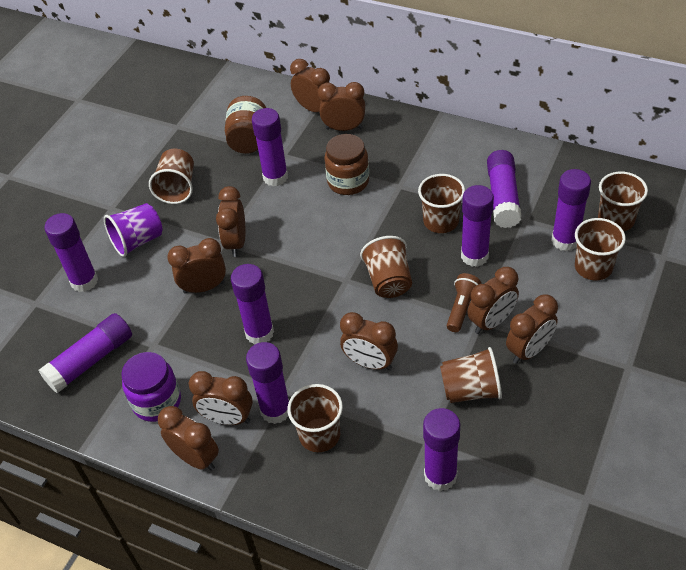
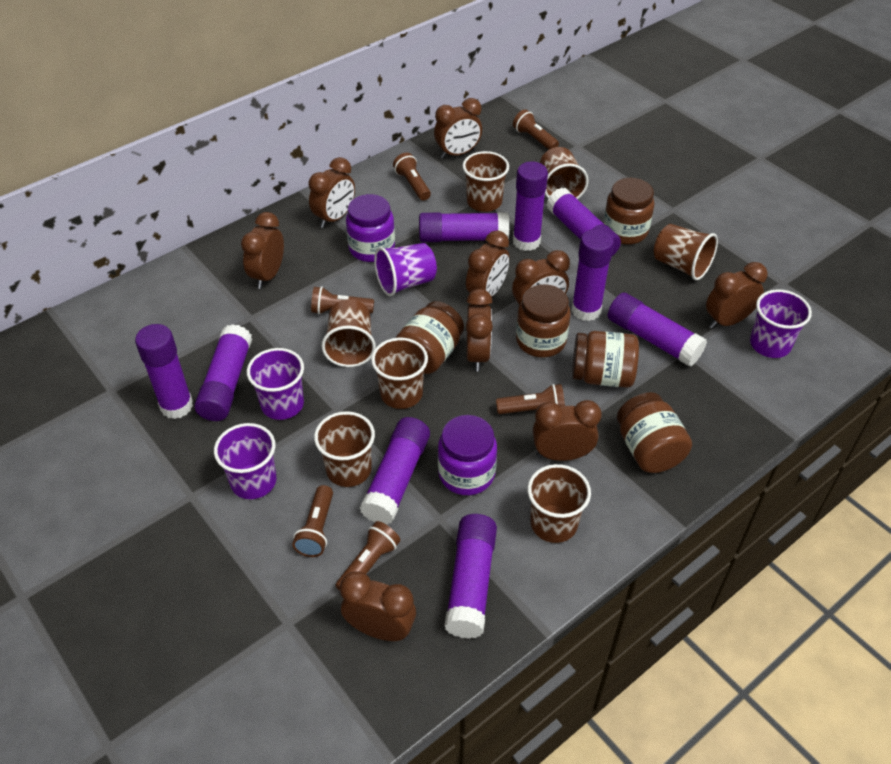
brown flashlight: [447,273,481,332] = 1 -> [292,485,333,557] [311,286,374,314] [335,521,400,591] [393,153,431,201] [496,384,565,414] [513,109,559,150] = 6
brown jar: [225,96,266,154] [324,134,369,195] = 2 -> [396,301,464,374] [516,284,571,357] [572,331,639,388] [603,178,654,244] [617,392,692,473] = 5
purple cup: [104,203,162,257] = 1 -> [214,423,276,499] [247,348,304,420] [374,243,437,296] [750,289,812,358] = 4
purple jar: [121,352,181,422] = 1 -> [346,194,395,262] [438,415,497,495] = 2

